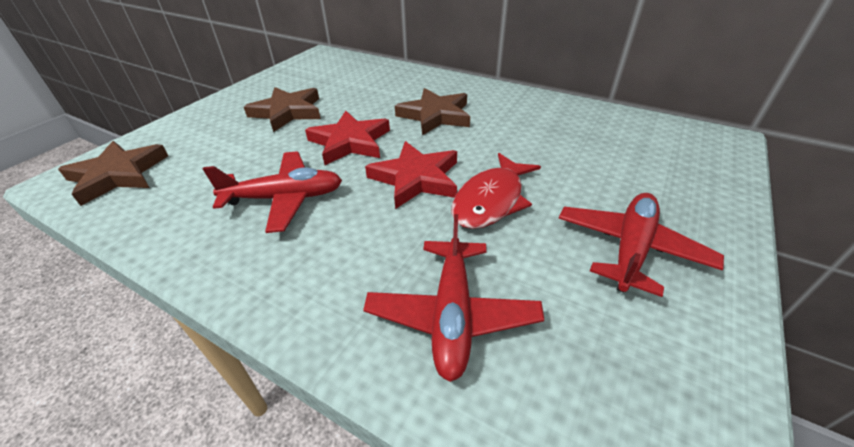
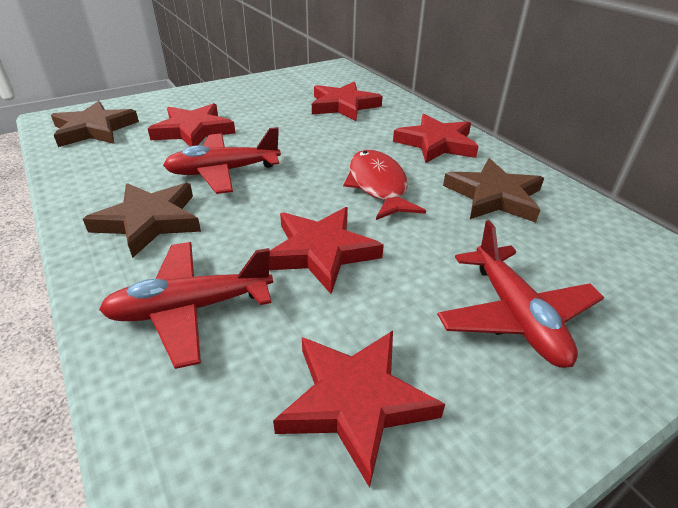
red star: [305,111,390,165] [365,141,457,209] = 2 -> [148,103,235,147] [269,207,384,294] [273,331,445,488] [312,82,383,121] [393,114,479,163] = 5

